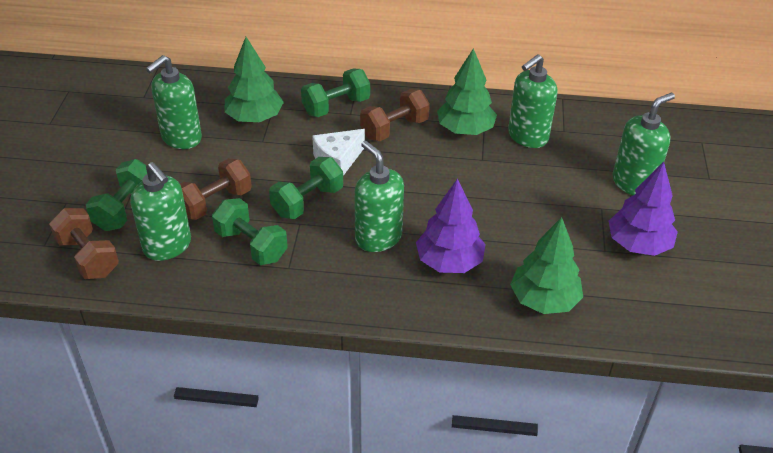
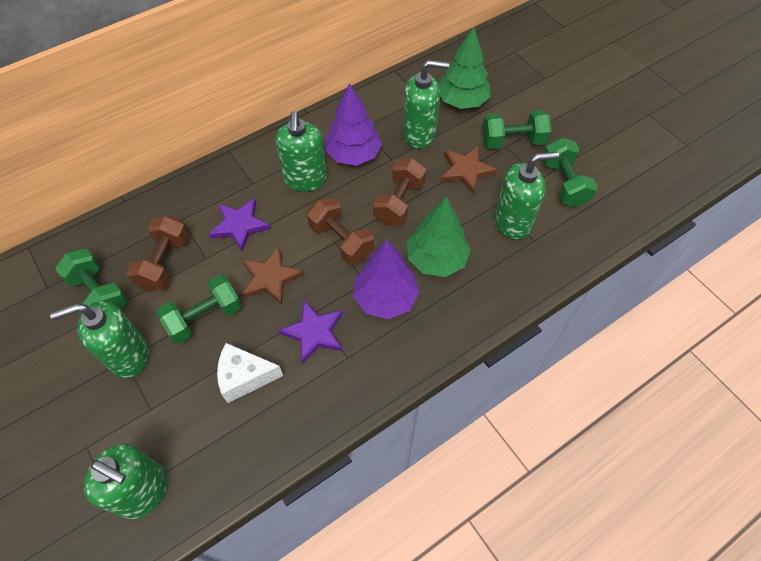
brown star: none = 0 -> [242,247,304,305] [440,146,497,194] = 2
green tree: [225,37,284,122] [437,48,497,135] [510,217,583,314] = 3 -> [407,197,471,277] [439,27,491,109] = 2
purple star: none = 0 -> [208,198,271,252] [278,300,343,364] = 2

